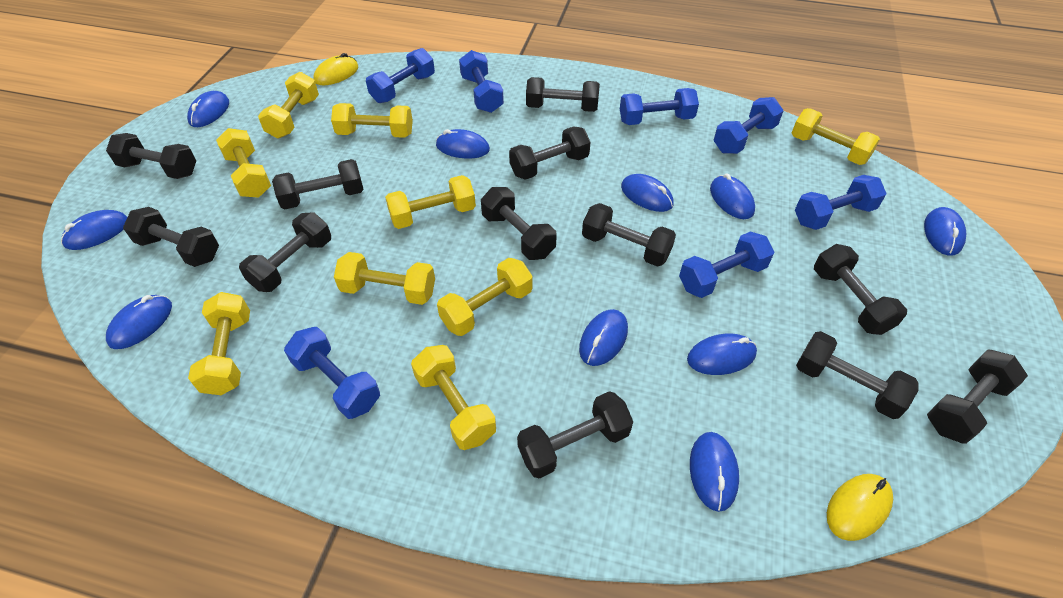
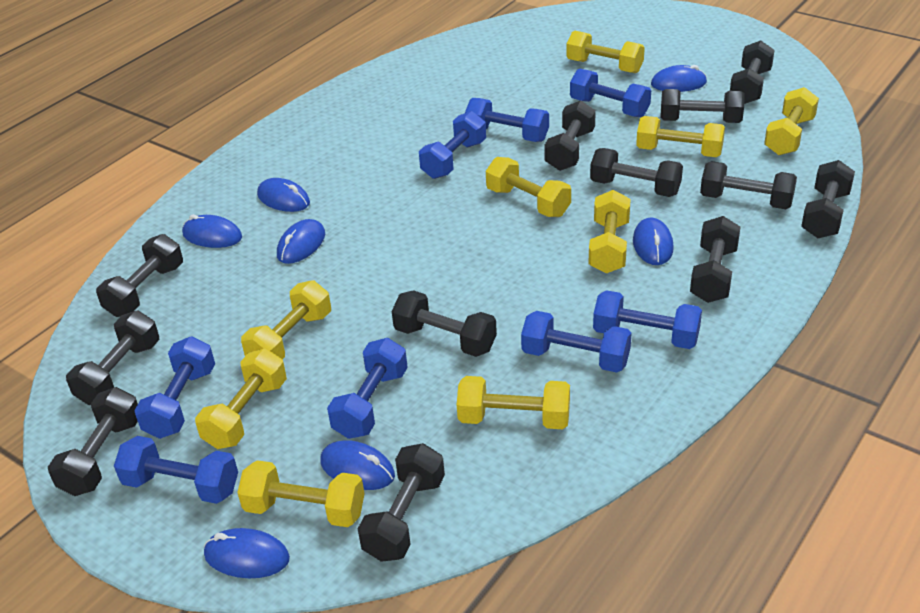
blue dumbbell: [284,327,380,419] [366,48,435,103] [459,50,504,113] [620,88,699,125] [679,231,774,298] [714,97,783,154] [795,175,887,230] = 7 -> [114,436,238,504] [134,336,215,439] [327,338,408,439] [419,111,486,179] [465,98,549,142] [521,311,632,373] [570,68,651,117] [593,290,702,349] = 8
blue mouse: [61,210,127,250] [106,295,172,349] [187,91,229,127] [436,129,490,158] [579,309,628,366] [621,174,674,212] [687,334,757,375] [690,432,739,512] [710,173,755,219] [924,207,967,255] = 10 -> [182,214,242,248] [204,528,290,578] [257,178,310,212] [277,219,325,264] [320,440,395,490] [633,217,674,265] [651,65,707,92] = 7
yellow mouse: [313,53,358,85] [827,474,893,541] = 2 -> none = 0

